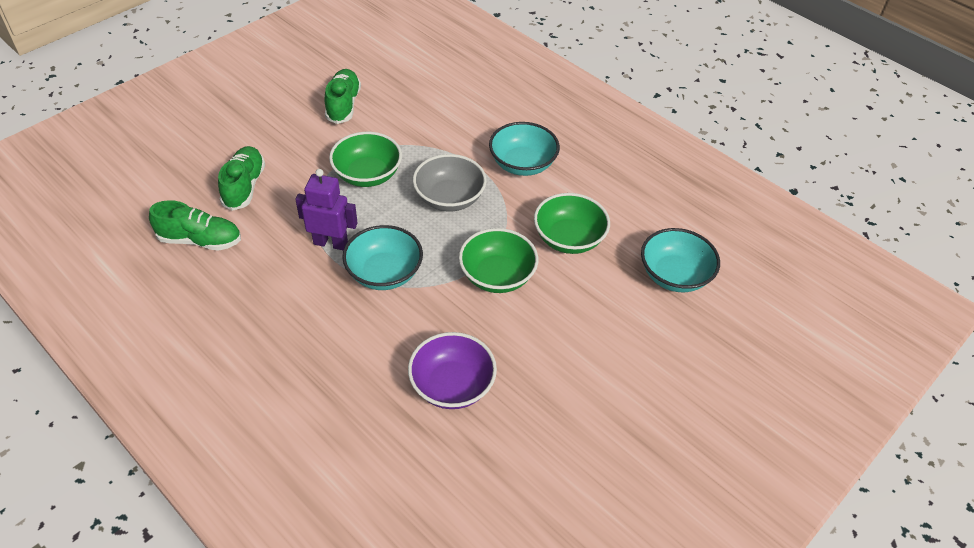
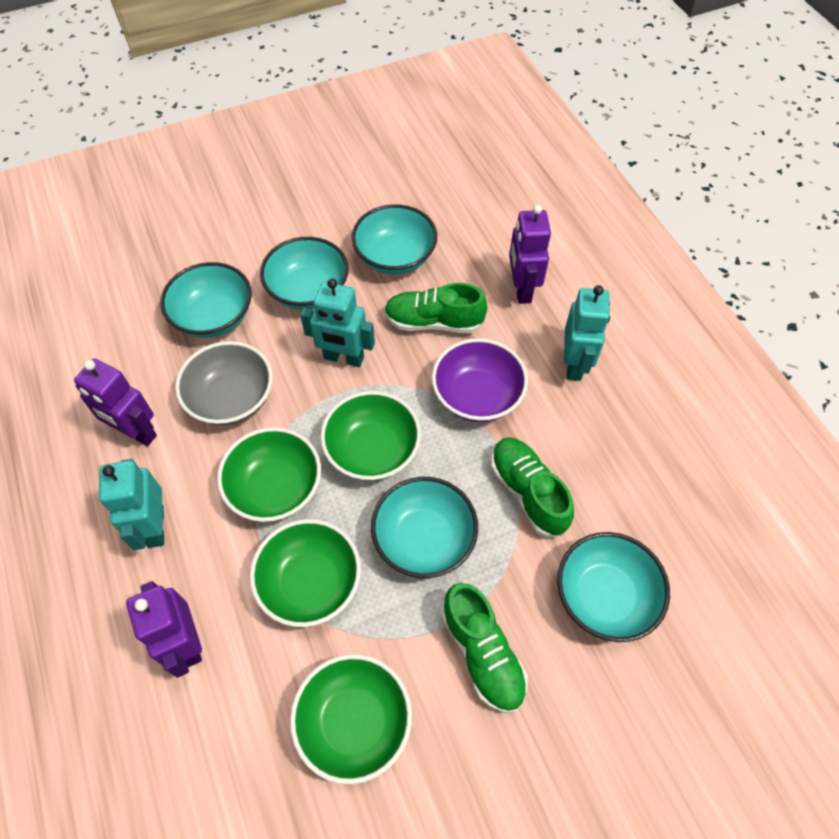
green bowl: [329,132,402,187] [459,228,538,293] [534,193,610,254] = 3 -> [217,427,321,522] [250,519,361,627] [290,654,412,784] [320,391,421,481] = 4
purple robot: [295,169,358,250] = 1 -> [74,358,157,446] [126,581,202,678] [509,205,551,304] = 3
turquoise bowl: [342,225,423,290] [489,122,560,176] [641,228,720,292] = 3 -> [161,262,252,338] [260,237,349,310] [352,204,437,275] [371,477,478,578] [557,532,670,642] = 5
turquoise robot: none = 0 -> [99,459,164,550] [300,278,375,367] [564,285,610,381] = 3

